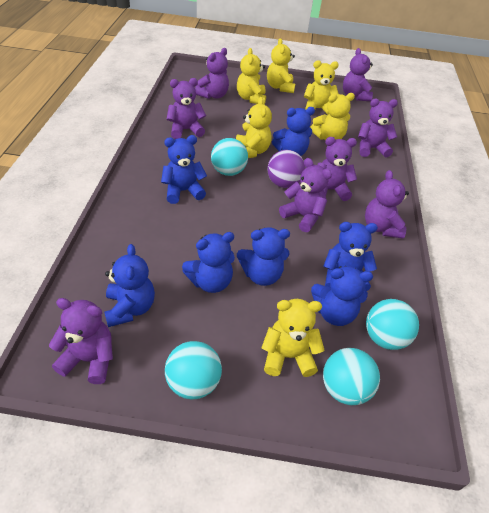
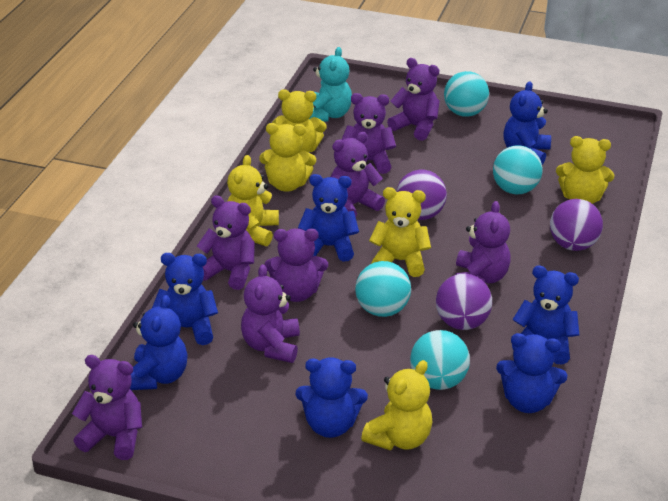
purple ball: [267,150,305,188] = 1 -> [396,170,447,220] [436,274,492,330] [550,199,603,251] = 3
turquoise teddy bear: none = 0 -> [309,47,352,122] = 1

